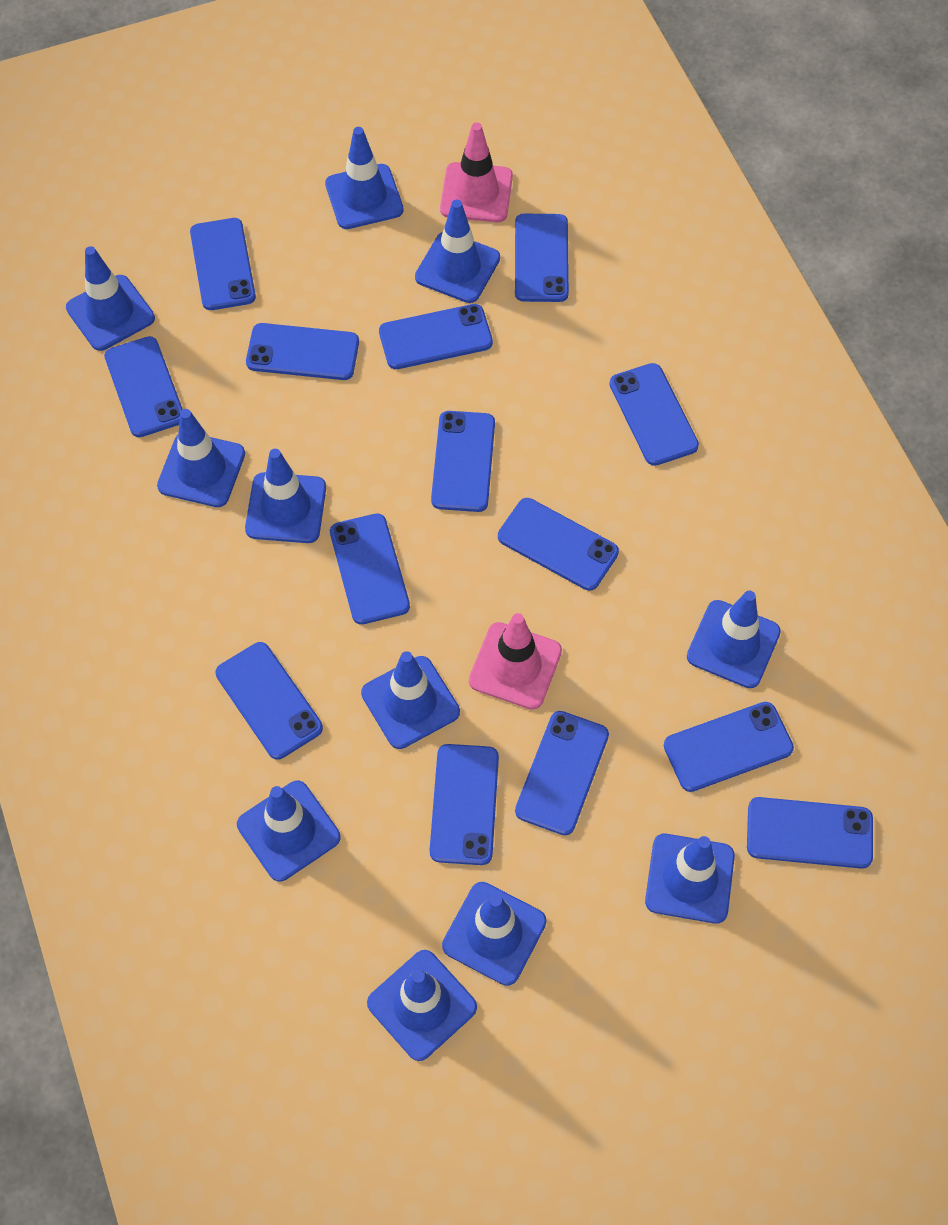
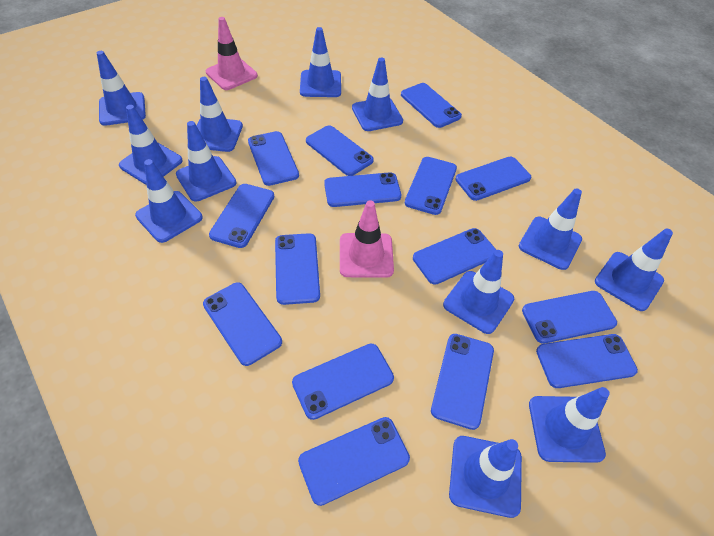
blue phone: [104,336,183,437] [190,218,256,310] [215,642,323,759] [246,323,359,380] [330,513,410,625] [379,304,493,369] [430,744,499,865] [431,411,495,512] [498,498,619,591] [515,214,569,302] [515,711,609,835] [609,363,699,466] [664,702,794,792] [747,797,873,869] = 14 -> [203,282,282,366] [209,184,274,248] [248,131,299,186] [275,233,320,305] [292,344,394,420] [298,417,410,506] [306,125,374,176] [324,172,401,207] [401,83,462,128] [405,157,457,215] [413,228,496,285] [431,334,494,430] [456,157,531,201] [522,291,617,344] [536,334,638,388] = 15
blue traffic cone: [66,246,155,351] [157,409,245,507] [237,781,341,882] [245,449,326,543] [325,127,404,229] [361,651,460,749] [367,950,477,1061] [415,200,500,303] [442,882,547,986] [645,834,735,924] [687,591,781,688] = 11 -> [97,51,146,126] [119,105,183,185] [135,159,203,243] [176,121,236,202] [197,77,243,152] [300,27,341,97] [352,58,403,131] [443,250,514,334] [449,436,522,518] [519,188,582,270] [529,387,610,463] [595,229,673,311] = 12

